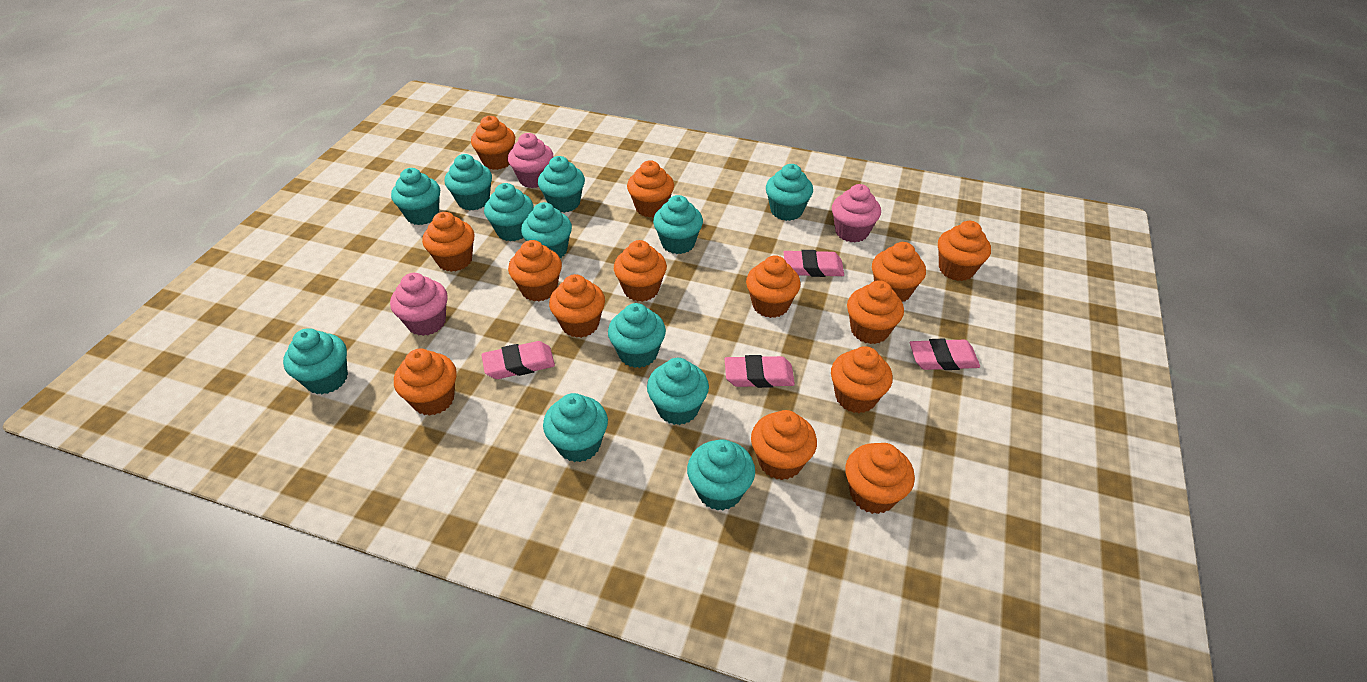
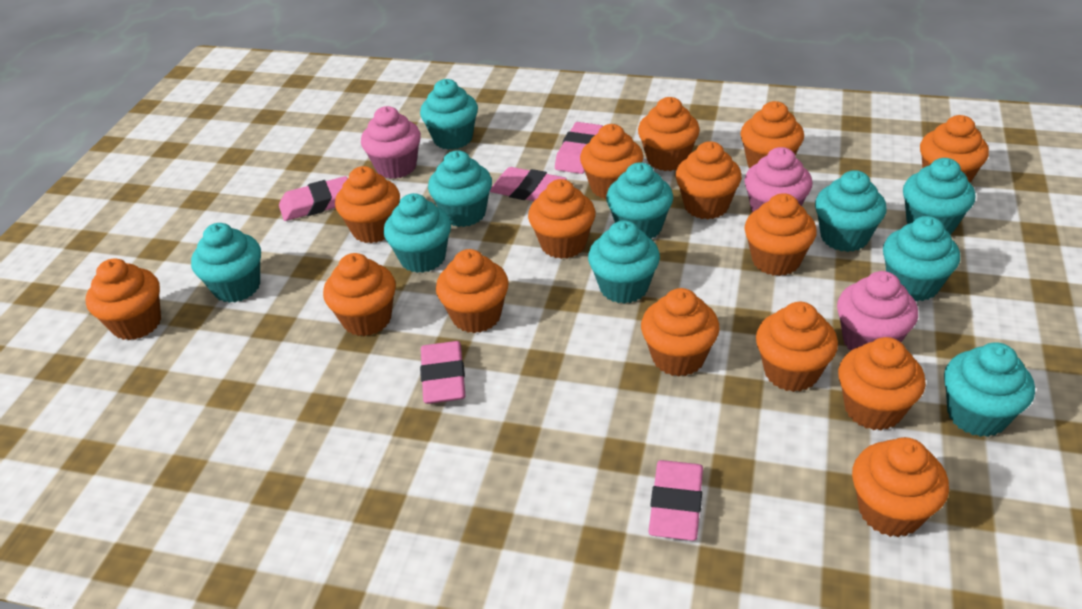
orange cupcake: [394,349,457,416] [422,212,475,272] [471,116,515,170] [508,240,562,302] [549,274,605,338] [614,240,667,302] [627,160,674,217] [746,255,801,318] [751,410,817,480] [831,346,893,413] [845,443,915,514] [847,280,904,344] [872,242,926,302] [938,221,991,281] = 14 -> [86,258,161,340] [323,253,396,336] [335,166,400,243] [436,249,509,333] [528,179,596,259] [580,124,643,199] [638,97,700,171] [641,288,720,376] [675,141,742,219] [740,101,804,168] [744,193,817,276] [756,302,838,392] [838,337,926,430] [852,437,949,537] [920,115,989,183] = 15
pink eraser: [481,341,555,379] [725,355,795,388] [784,250,844,277] [909,339,980,370] = 4 -> [279,176,348,221] [420,341,466,404] [490,167,567,201] [555,122,603,174] [648,460,703,541] = 5
turquoise cupcake: [283,328,348,394] [391,168,440,225] [444,154,492,211] [484,183,534,241] [521,202,572,258] [538,156,585,213] [543,393,608,462] [608,303,666,368] [647,358,709,425] [653,195,703,254] [687,439,755,511] [766,164,813,221] = 12 -> [191,223,261,303] [384,193,451,273] [420,79,478,150] [428,150,492,227] [588,220,660,304] [606,162,673,239] [815,170,887,252] [883,216,960,301] [903,158,975,235] [944,343,1035,437] = 10

